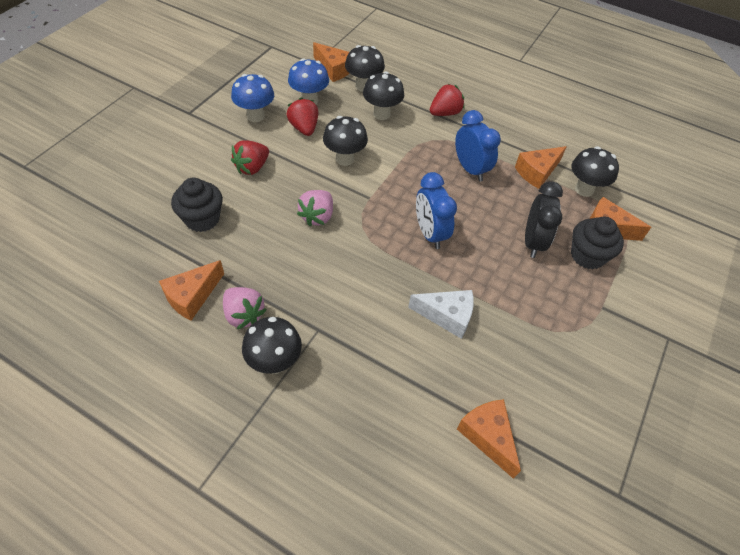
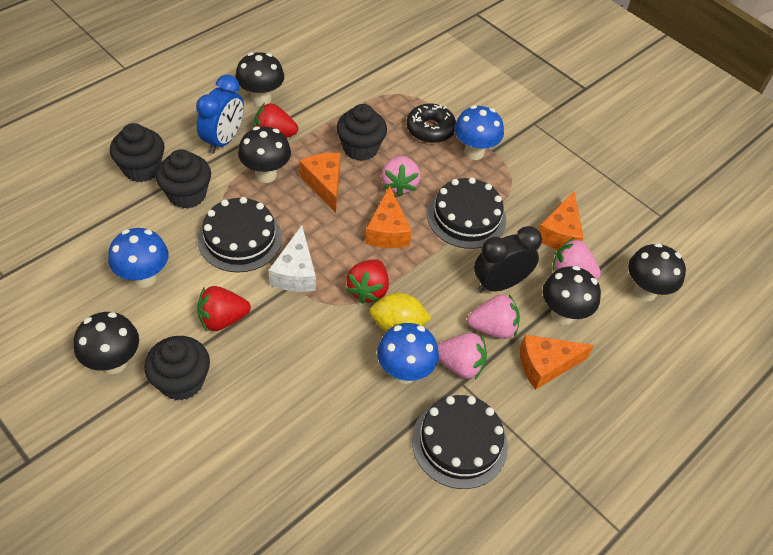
black cake: none = 0 -> [198,197,282,273] [412,395,508,489] [427,177,506,249] = 3
black cupcake: [171,178,223,232] [571,216,624,269] = 2 -> [110,123,165,182] [144,336,210,401] [156,149,211,209] [336,104,387,161] = 4
black donut: none = 0 -> [406,103,456,143] = 1
blue clock: [416,172,457,249] [455,110,501,182] = 2 -> [196,74,244,154] = 1
blue mushroom: [231,74,274,122] [288,58,329,104] = 2 -> [108,228,168,288] [377,323,439,384] [454,105,504,160] = 3
orange cheese: [159,260,224,321] [313,42,349,82] [457,399,521,479] [515,146,567,189] [590,197,651,241] = 5 -> [299,153,340,213] [365,186,412,248] [520,335,594,390] [539,191,584,250] = 4
pink strawberry: [223,287,267,329] [297,190,333,226] = 2 -> [381,156,421,197] [437,333,487,379] [467,295,520,339] [553,238,601,280] = 4
yellow lemon: none = 0 -> [369,293,431,332] = 1

